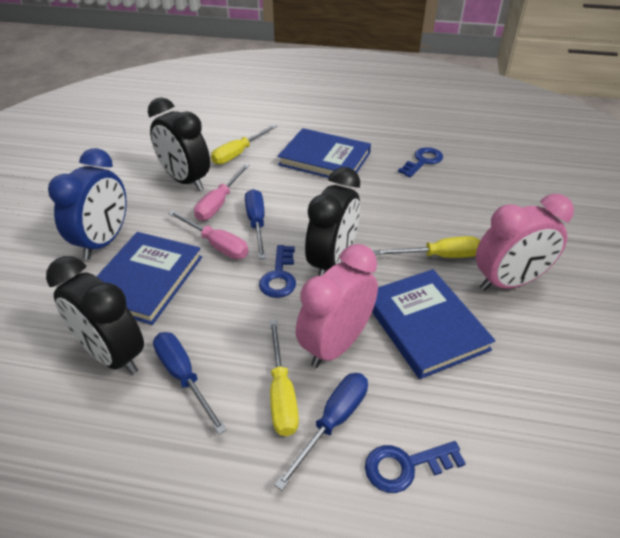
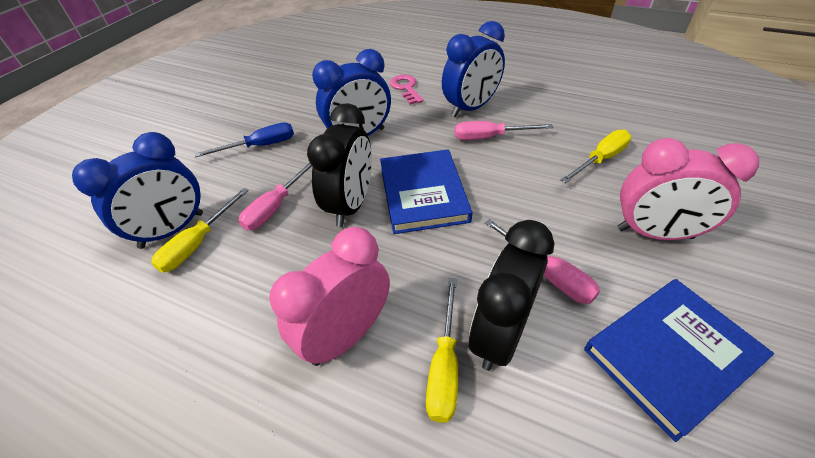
black clock: [46,256,144,375] [148,97,210,191] [305,167,360,276] = 3 -> [307,103,372,227] [469,220,554,371] = 2
blue book: [96,232,202,325] [278,128,371,178] [372,269,496,379] = 3 -> [380,149,472,234] [584,279,774,442] = 2
blue clock: [48,148,127,260] = 1 -> [72,132,203,249] [312,49,391,136] [442,21,505,117] = 3
blue key: [259,245,296,298] [365,441,466,493] [398,147,443,177] = 3 -> none = 0
blue screwdriver: [153,332,227,434] [245,189,266,259] [275,373,368,491] = 3 -> [195,122,294,157] = 1
pink key: none = 0 -> [390,75,423,105] = 1
pink screwdriver: [168,210,249,259] [194,164,250,221] = 2 -> [239,163,312,230] [455,121,553,140] [485,219,600,304] = 3

